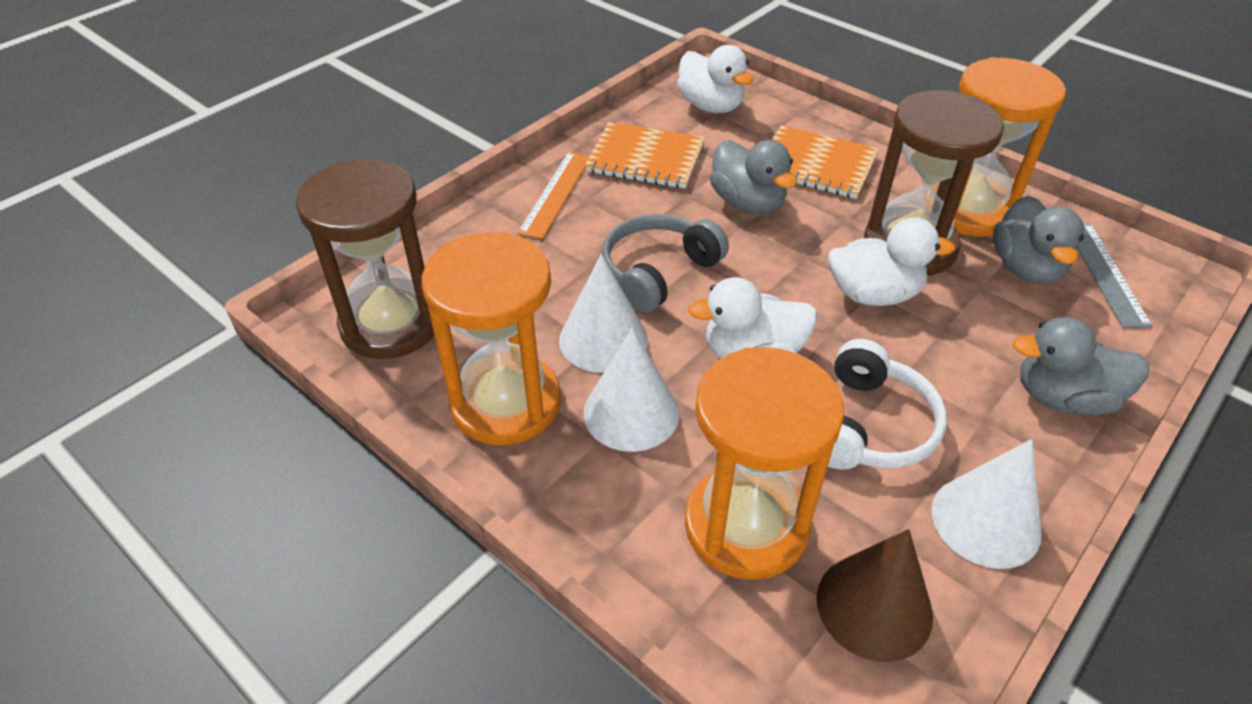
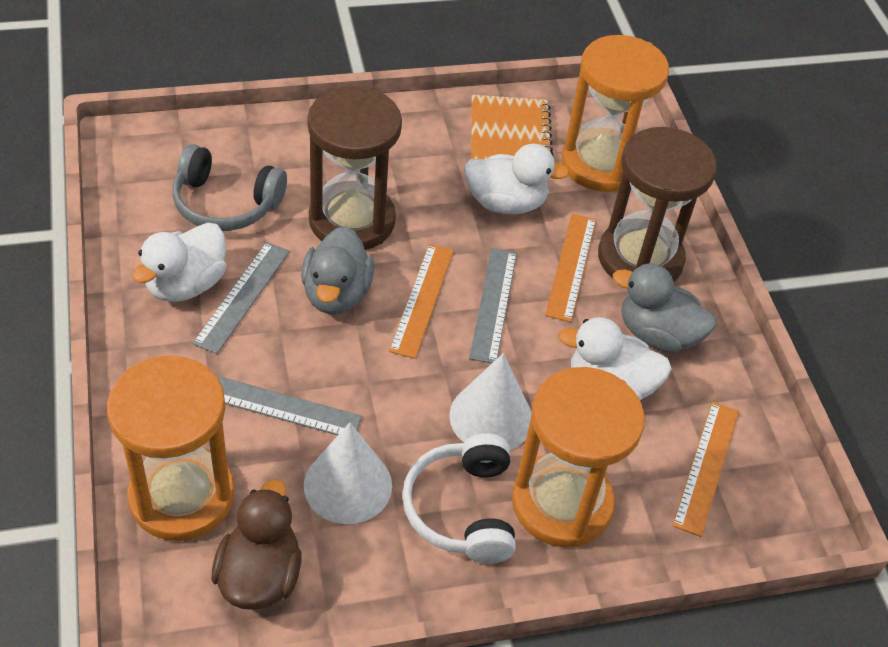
brown cone: [817,529,933,662] = 1 -> none = 0
brown duck: none = 0 -> [211,479,301,610] = 1
grey duck: [710,140,797,214] [993,196,1085,284] [1013,317,1149,415] = 3 -> [301,226,374,314] [613,263,716,352] = 2
grey ruler: [1077,223,1153,328] = 1 -> [192,242,290,354] [216,375,362,435] [469,248,517,363] = 3
orange notebook: [585,122,705,189] [772,125,879,199] = 2 -> [471,95,553,159] = 1
orange ruler: [517,152,590,239] = 1 -> [389,244,454,359] [545,214,596,322] [672,402,739,537] = 3
white cone: [559,254,648,373] [583,328,679,452] [931,439,1042,569] = 3 -> [304,423,392,524] [449,353,532,450] = 2

